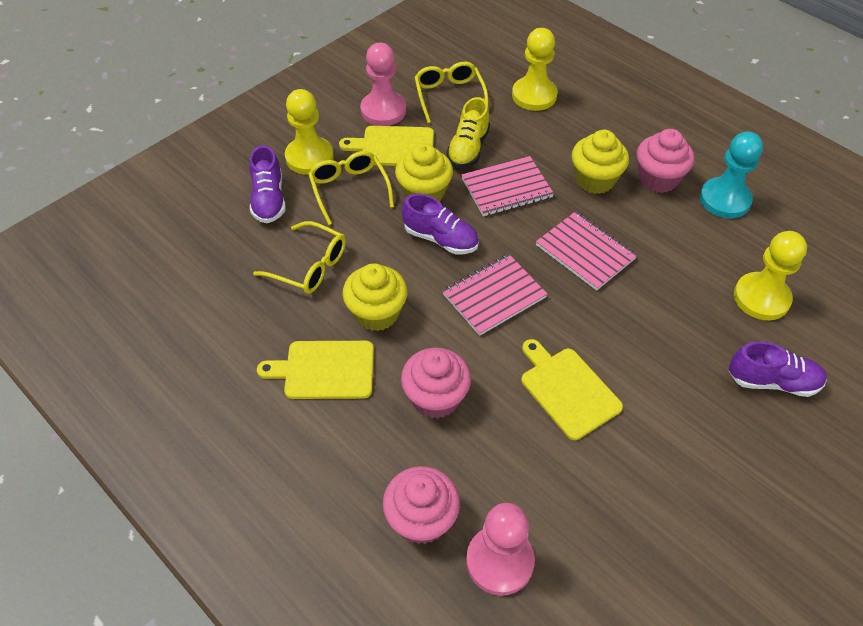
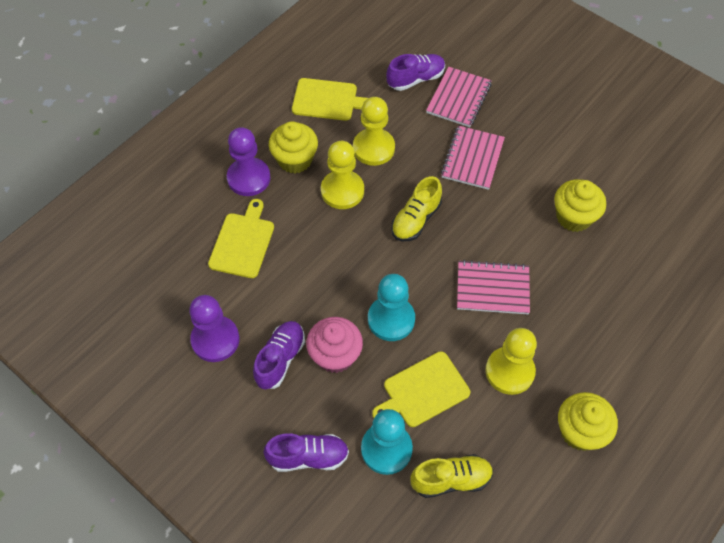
pink cupcake: [383,466,460,544] [401,348,471,419] [637,129,695,193] = 3 -> [306,317,363,373] = 1
pink pawn: [360,43,406,126] [466,503,535,596] = 2 -> none = 0
purple pawn: none = 0 -> [189,295,240,362] [227,127,271,196] = 2
turquoise pawn: [700,131,763,218] = 1 -> [361,409,413,475] [368,274,415,341] = 2
yellow glasses: [253,221,346,294] [308,151,394,225] [415,62,488,123] = 3 -> none = 0
yellow shoe: [446,97,490,168] = 1 -> [391,176,442,241] [411,454,493,498] = 2

